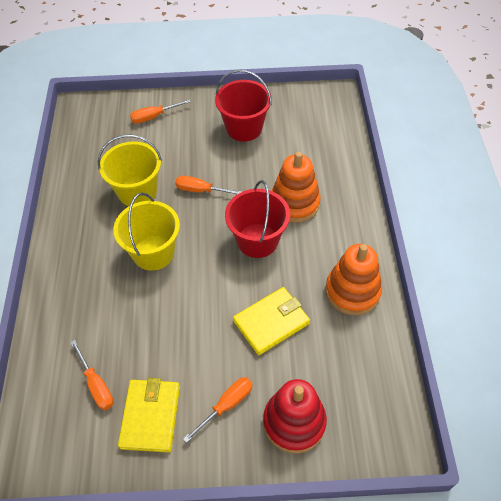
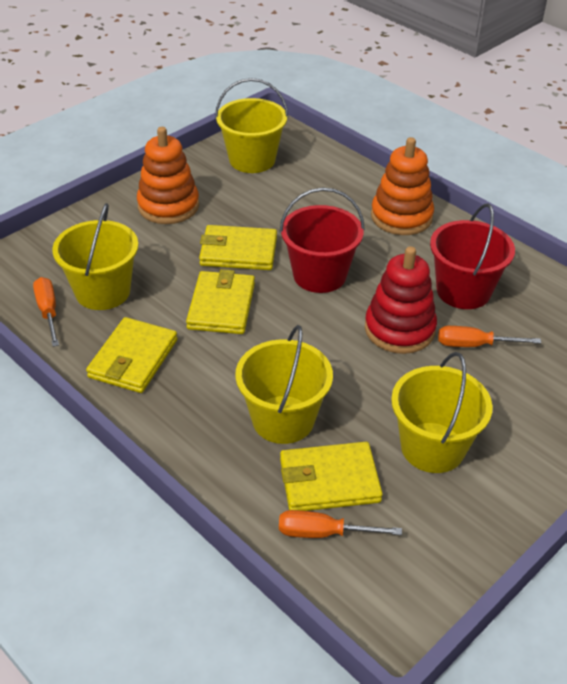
orange screwdriver: [70,340,114,410] [130,99,191,124] [175,176,241,194] [183,377,252,443] = 4 -> [33,277,59,347] [279,510,402,538] [438,326,541,347] = 3
yellow bucket: [98,135,162,206] [113,193,180,271] = 2 -> [52,203,138,310] [215,78,289,173] [235,325,333,444] [391,352,493,473] = 4
yellow wallet: [118,378,180,453] [233,287,310,355] = 2 -> [86,317,177,393] [186,269,255,334] [199,225,277,270] [280,442,383,511] = 4

